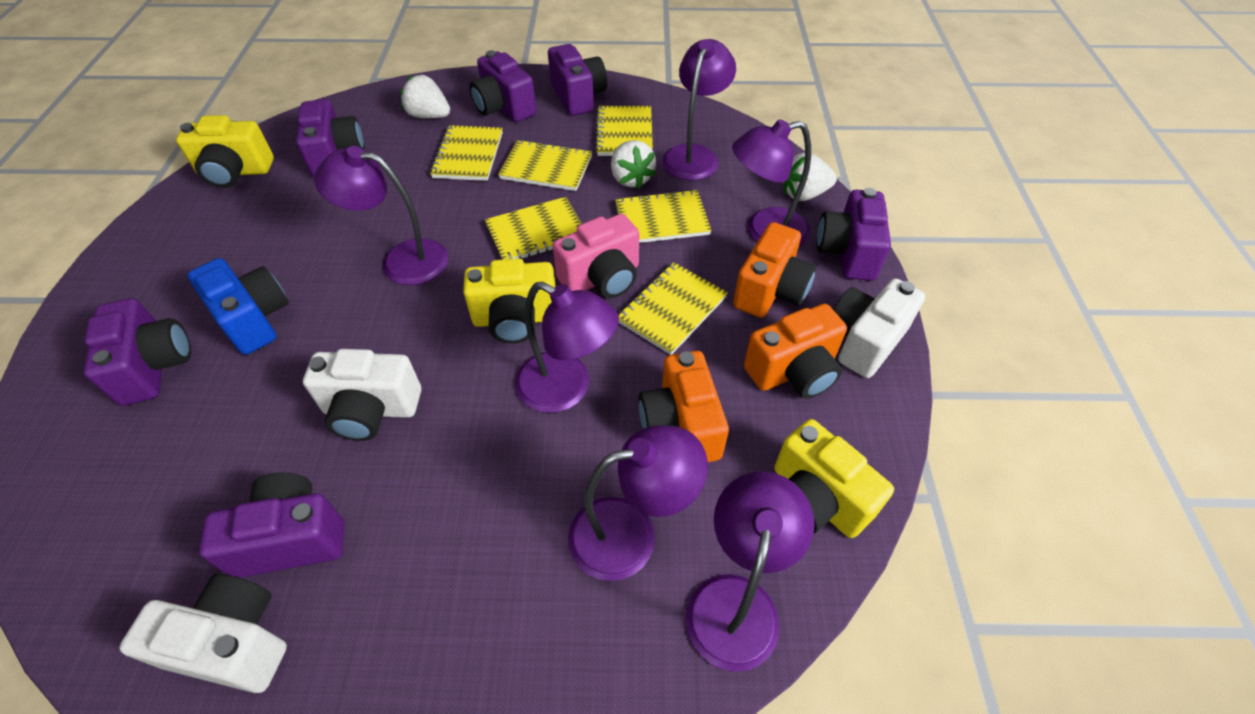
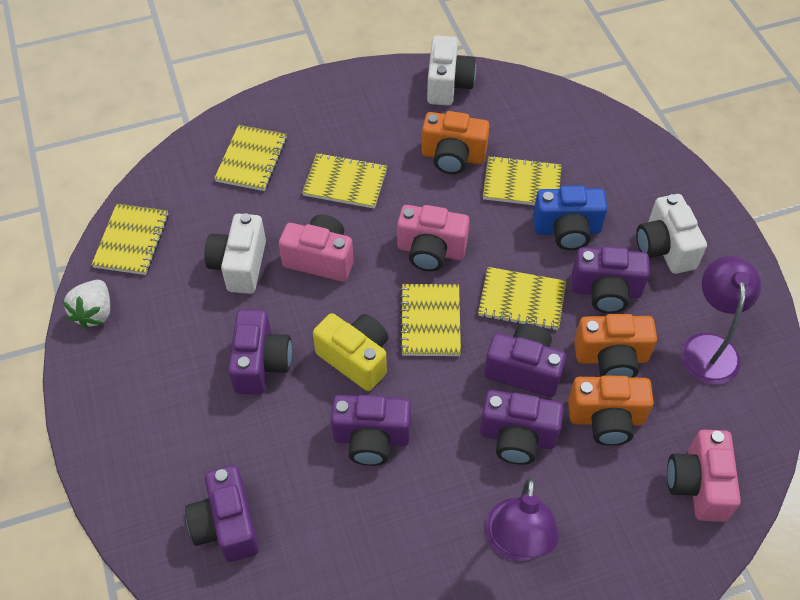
pink camera: [553,214,639,298] = 1 -> [279,214,354,282] [397,205,469,271] [667,430,741,522] = 3
purple lamp: [314,146,449,285] [515,282,619,413] [568,425,708,581] [662,39,736,180] [686,471,815,672] [732,119,811,247] = 6 -> [485,477,559,561] [681,256,761,385] = 2
white strawberry: [401,75,450,119] [611,140,656,189] [783,152,837,201] = 3 -> [63,280,110,329] = 1
yellow camera: [176,115,274,188] [463,258,556,344] [774,419,894,538] = 3 -> [313,313,388,391] = 1

